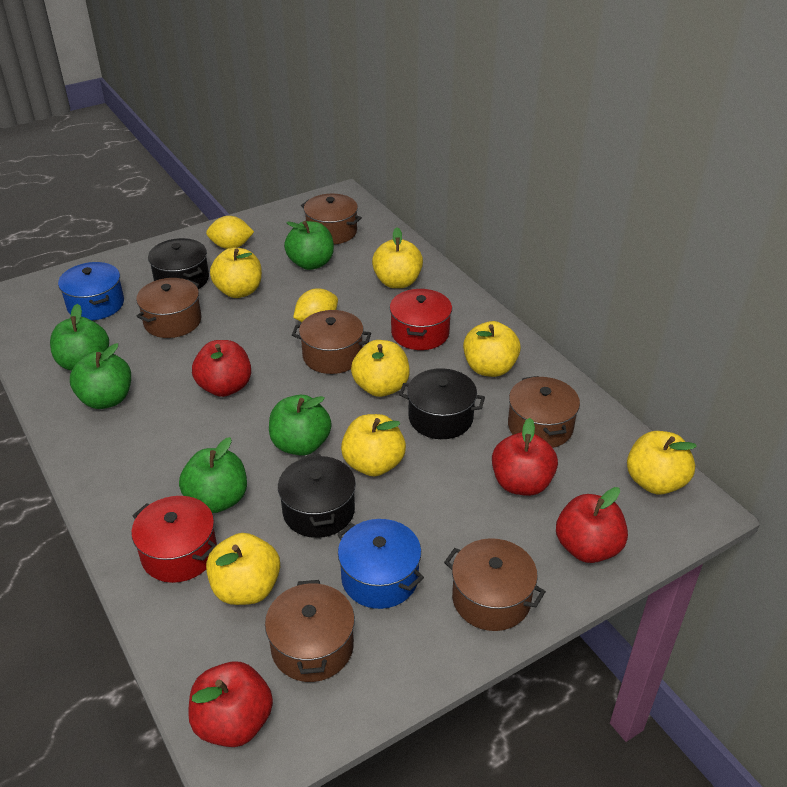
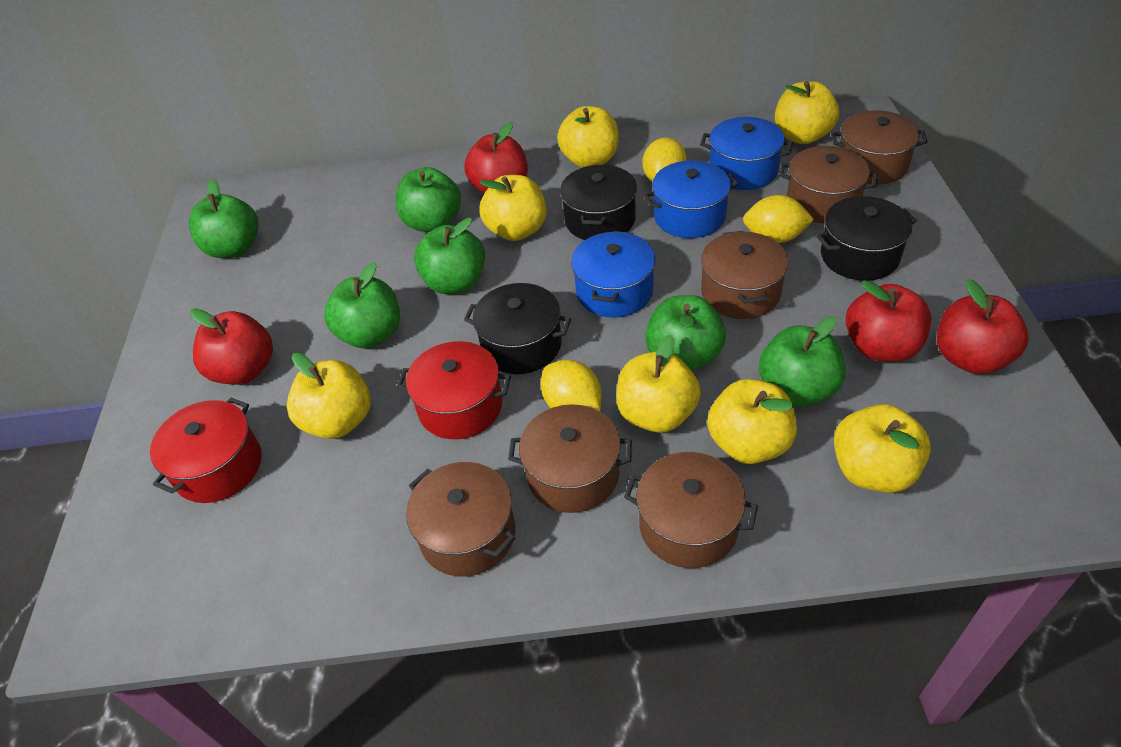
blue pot: [58,262,124,320] [337,519,424,609] = 2 -> [571,231,656,318] [644,160,739,238] [700,117,793,190] = 3
green apple: [50,304,109,371] [70,343,131,409] [179,437,247,513] [269,395,332,456] [284,221,334,270] = 5 -> [189,179,258,258] [324,262,400,348] [396,167,461,232] [414,218,485,294] [645,295,726,371] [759,316,845,406] = 6
yellow lemon: [206,216,254,249] [293,288,338,322] = 2 -> [541,360,602,411] [643,137,686,182] [743,195,814,243] = 3

